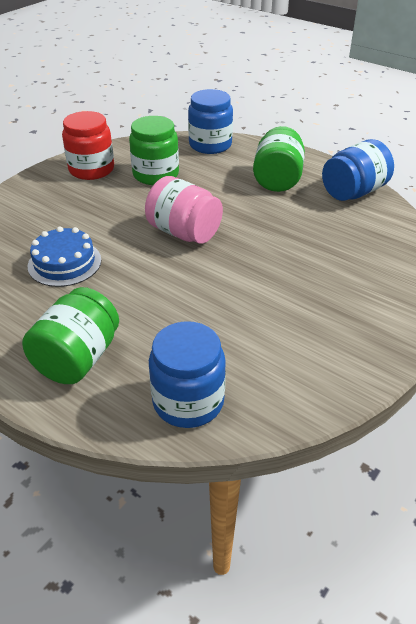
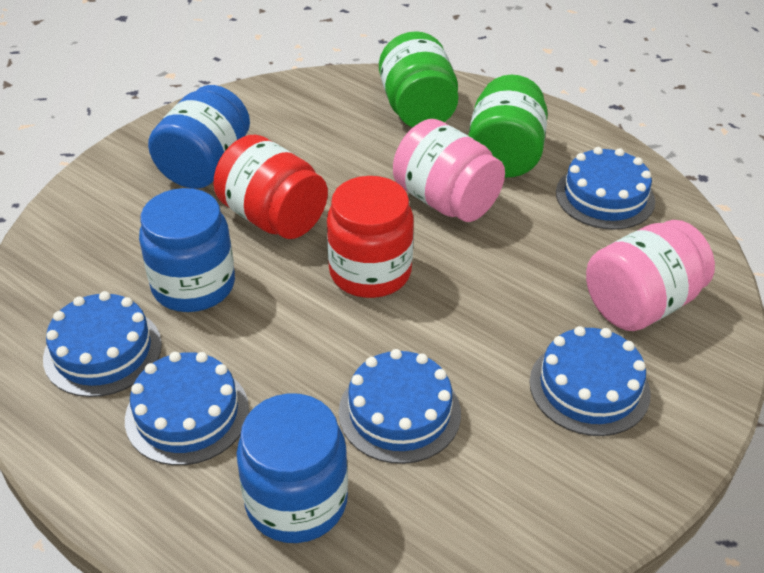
blue cake: [28,226,101,287] = 1 -> [43,291,162,397] [125,352,249,465] [338,349,461,464] [529,326,651,436] [556,147,655,230] = 5
green jar: [22,287,119,384] [129,116,179,185] [253,126,305,192] = 3 -> [379,31,459,127] [468,75,548,178] = 2
pink jar: [145,176,223,244] = 1 -> [393,119,505,222] [586,220,715,331] = 2
red jar: [62,111,114,180] = 1 -> [213,135,328,239] [327,176,414,298] = 2

